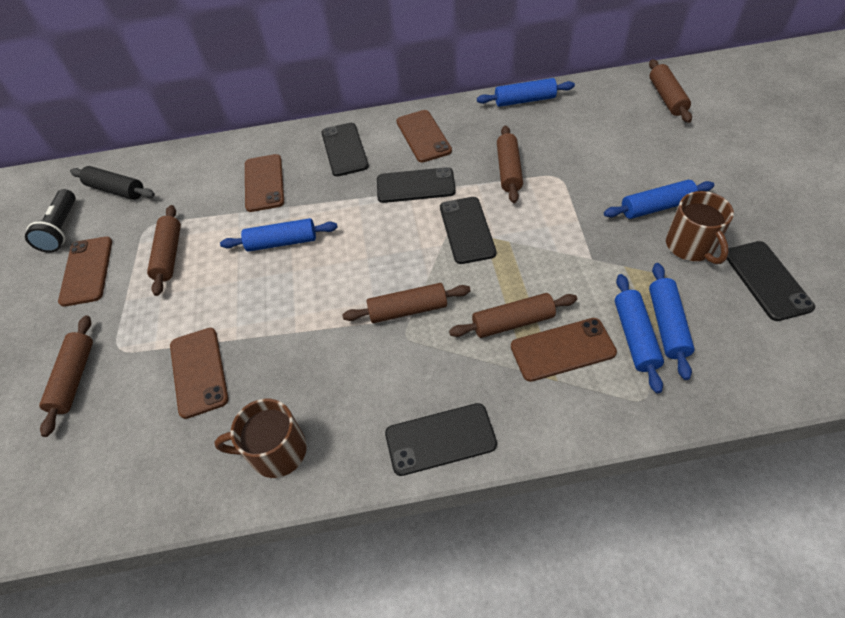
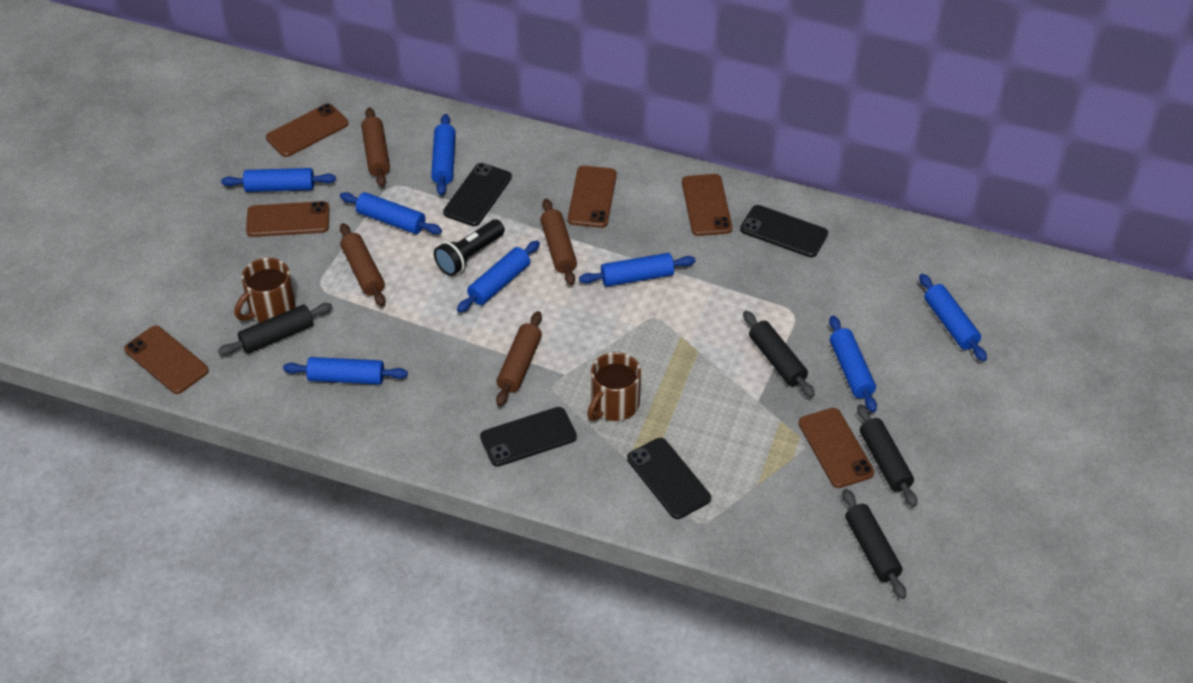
black phone: [321,123,369,176] [377,167,456,203] [385,403,497,476] [440,197,496,264] [727,241,815,321] = 5 -> [443,163,512,226] [480,407,577,467] [627,438,711,519] [740,205,828,257] = 4
black rolling pin: [70,166,155,200] = 1 -> [218,303,332,356] [743,311,815,398] [842,489,906,599] [857,404,917,507] = 4
blue rolling pin: [220,218,338,252] [477,78,575,107] [604,180,714,219] [615,274,664,393] [649,263,695,380] = 5 -> [221,168,336,192] [283,357,408,385] [340,192,442,234] [431,114,456,196] [457,241,540,313] [579,253,696,287] [829,316,877,412] [919,274,987,362] = 8
brown phone: [58,236,112,307] [170,328,229,419] [245,154,284,212] [396,110,452,163] [511,318,617,382] = 5 -> [124,326,209,394] [246,201,329,237] [266,104,348,157] [568,166,617,228] [682,174,732,236] [798,408,874,488] = 6
brown rolling pin: [39,315,93,437] [147,205,181,296] [342,283,471,323] [449,293,577,338] [497,126,523,203] [649,59,692,123] = 6 -> [340,223,386,306] [361,107,390,187] [496,311,542,406] [540,199,577,285] = 4

